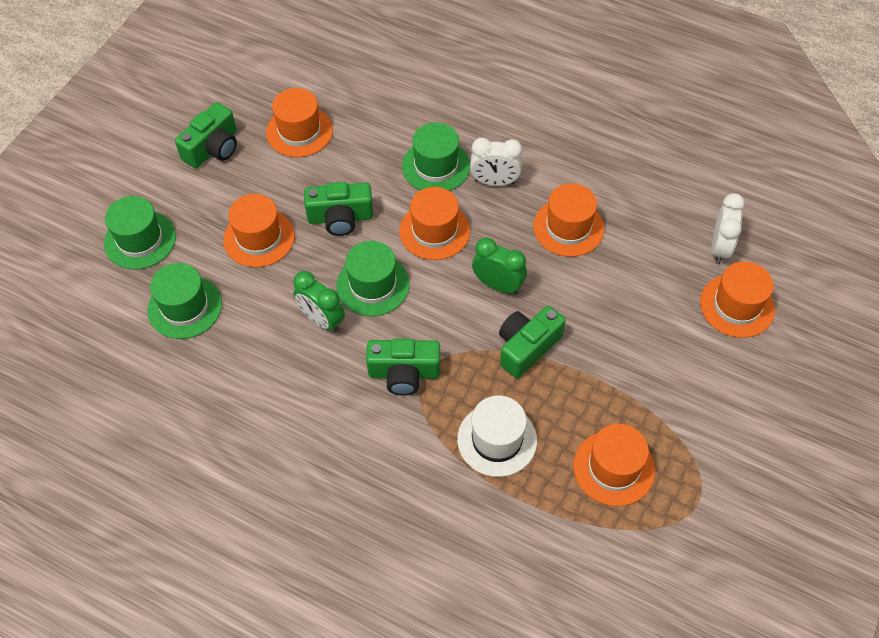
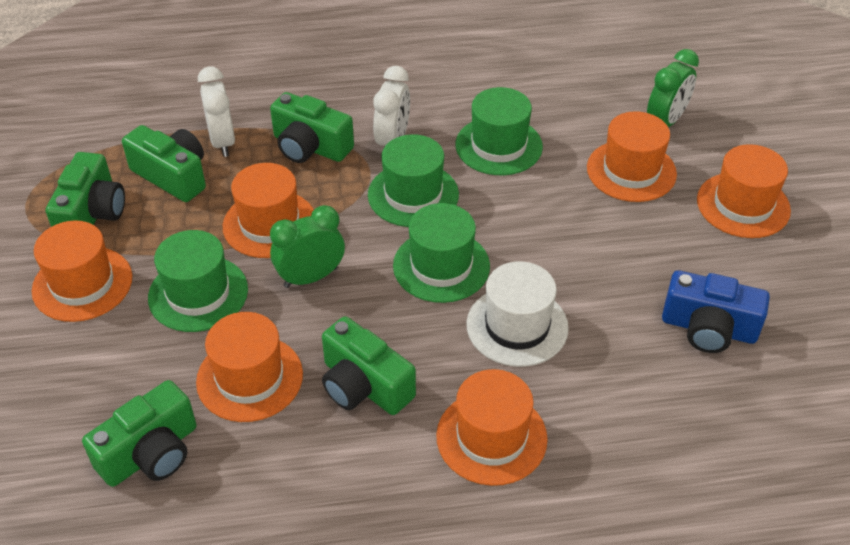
blue camera: none = 0 -> [662,270,770,353] = 1
green camera: [175,102,237,168] [304,182,373,236] [366,339,440,396] [499,306,566,378] = 4 -> [46,152,125,227] [82,380,197,487] [122,125,206,202] [270,92,354,163] [322,316,416,415] = 5

